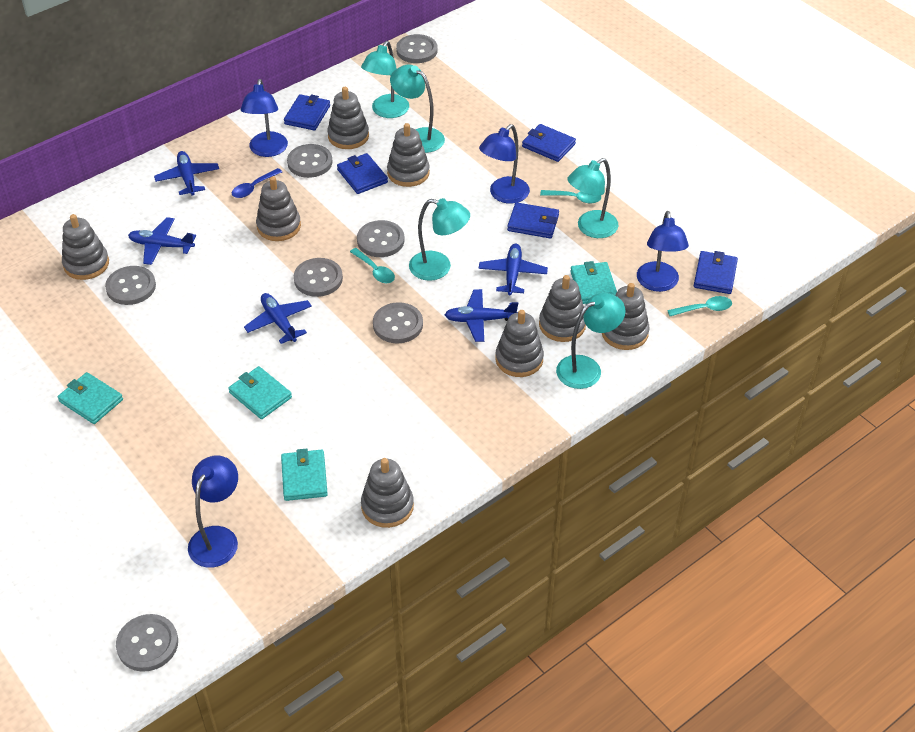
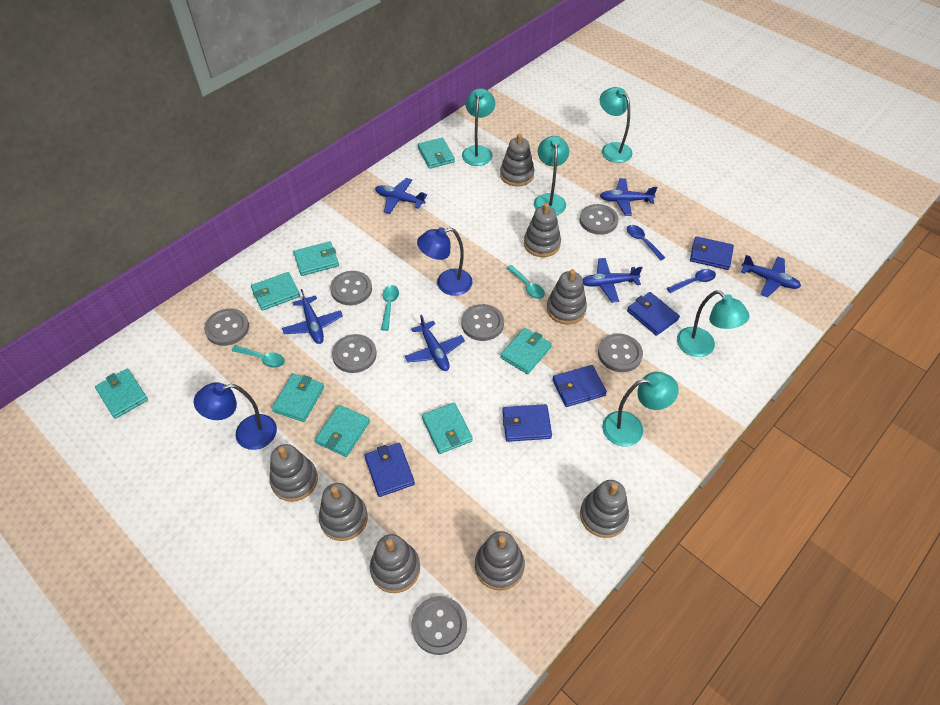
blue lamp: [188,455,238,568] [241,79,288,157] [479,124,530,204] [637,211,689,292] = 4 -> [194,382,277,450] [417,227,473,296] = 2
blue plane: [128,217,196,265] [154,151,219,196] [244,293,312,344] [444,289,518,342] [479,244,548,296] = 5 -> [282,289,343,344] [375,178,427,214] [405,315,465,371] [583,258,643,303] [600,178,658,216] [741,255,801,297] = 6
blue spoon: [232,168,282,198] = 1 -> [627,225,666,260] [667,269,716,293] = 2
turquoise wallet: [58,372,123,424] [228,366,292,419] [281,448,328,501] [570,261,617,304] = 4 -> [95,369,148,419] [251,272,300,311] [272,374,324,422] [293,241,339,276] [315,405,370,457] [418,138,455,169] [422,403,473,454] [500,328,552,374] = 8

